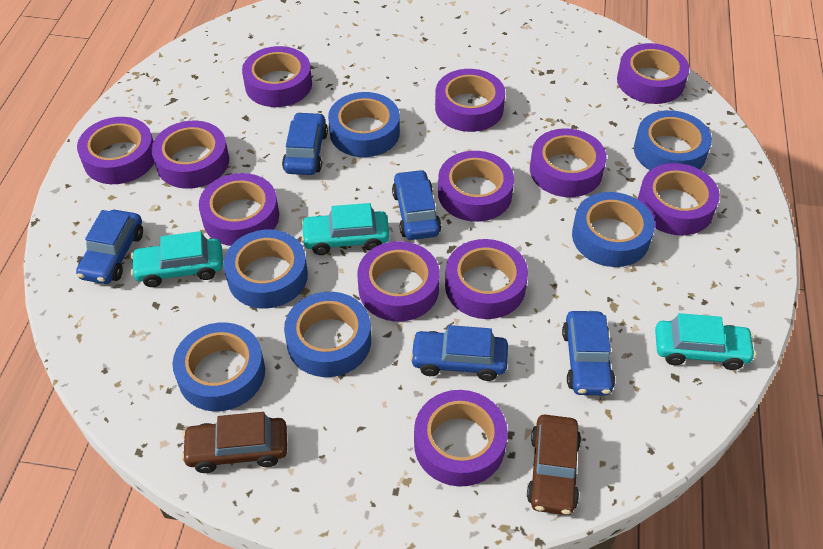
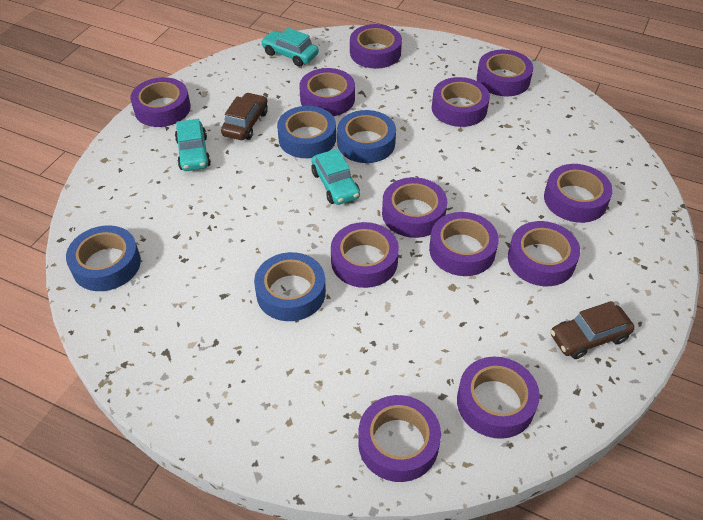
blue car: [76,210,143,284] [282,112,328,175] [392,169,441,240] [410,325,508,381] [562,311,615,396] = 5 -> none = 0
blue tape: [173,322,265,412] [224,230,308,309] [284,292,371,377] [328,92,400,157] [572,192,655,267] [634,110,712,170] = 6 -> [66,226,141,291] [254,252,326,321] [277,106,336,158] [337,110,396,163] = 4

